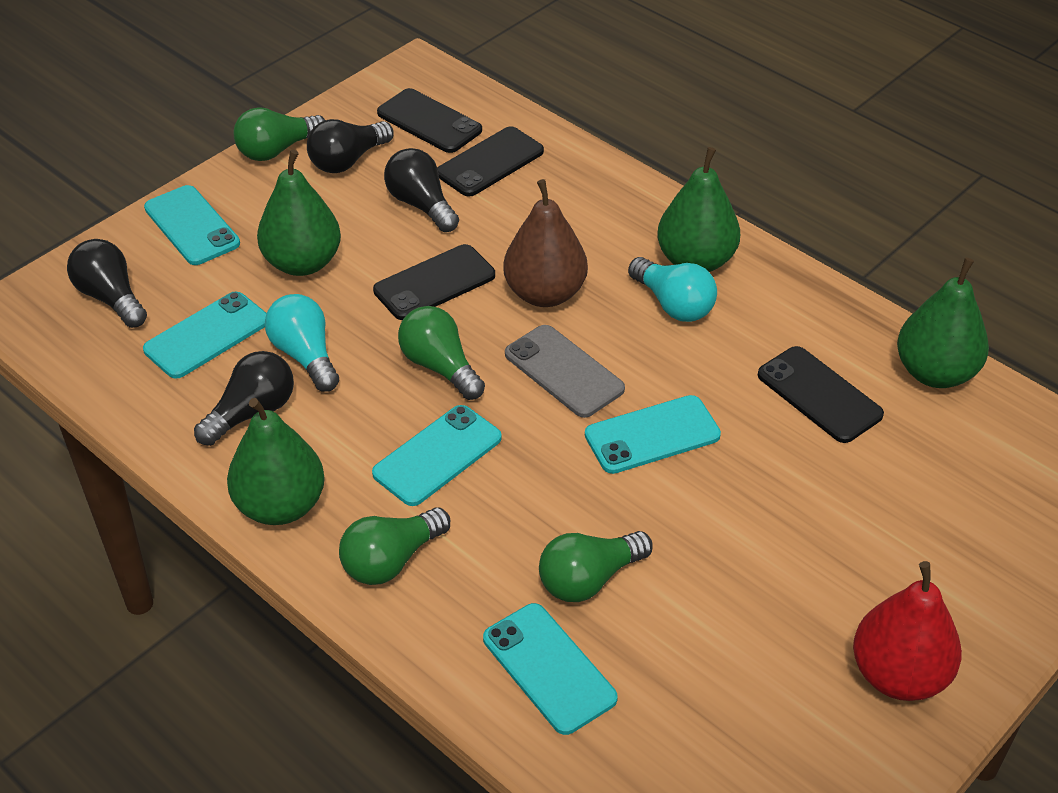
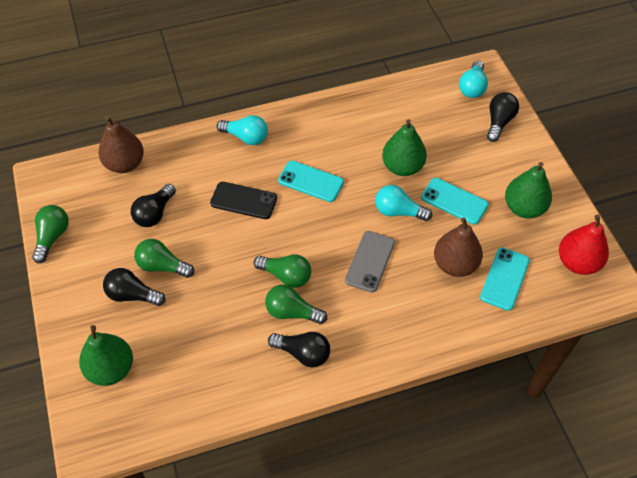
black phone: [373,244,495,320] [377,88,482,153] [437,126,544,196] [758,346,884,443] = 4 -> [210,182,277,219] = 1
brown pear: [503,179,588,307] = 1 -> [98,116,144,173] [434,218,483,277] = 2
green pear: [227,398,325,525] [257,150,341,276] [657,147,740,272] [897,258,989,388] = 4 -> [79,325,133,386] [382,119,427,176] [505,162,552,218] = 3
turquoise light bulb: [265,294,339,392] [628,257,717,322] = 2 -> [217,115,268,145] [375,185,432,221] [459,60,488,98] = 3
turquoise phone: [143,292,267,379] [144,185,240,265] [372,405,502,506] [483,603,618,735] [585,395,721,474] = 5 -> [278,160,344,202] [421,178,489,225] [480,247,530,311] = 3

